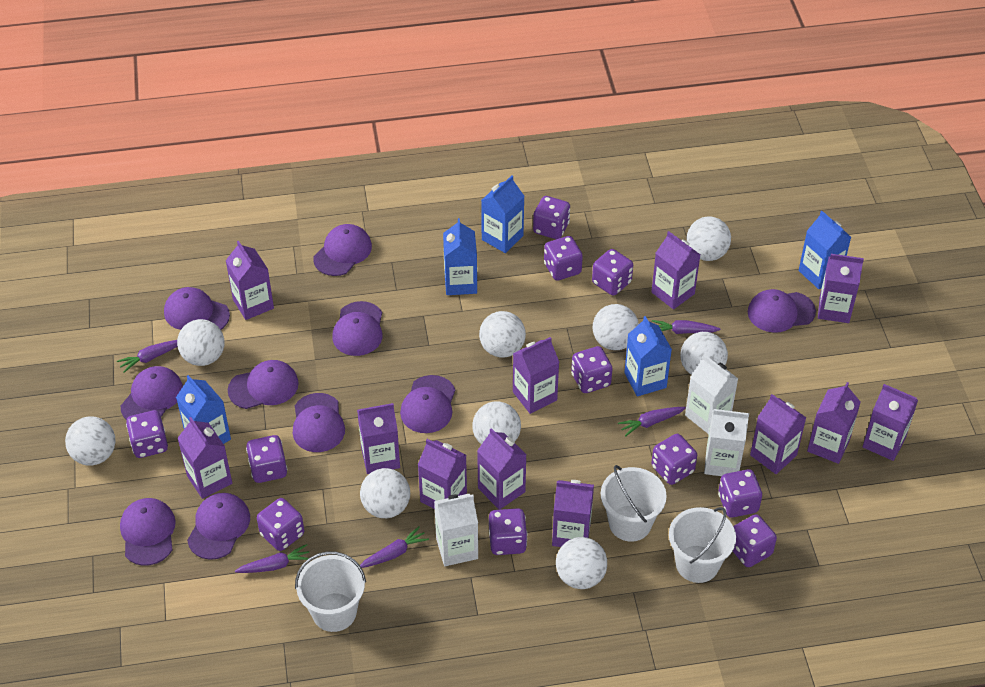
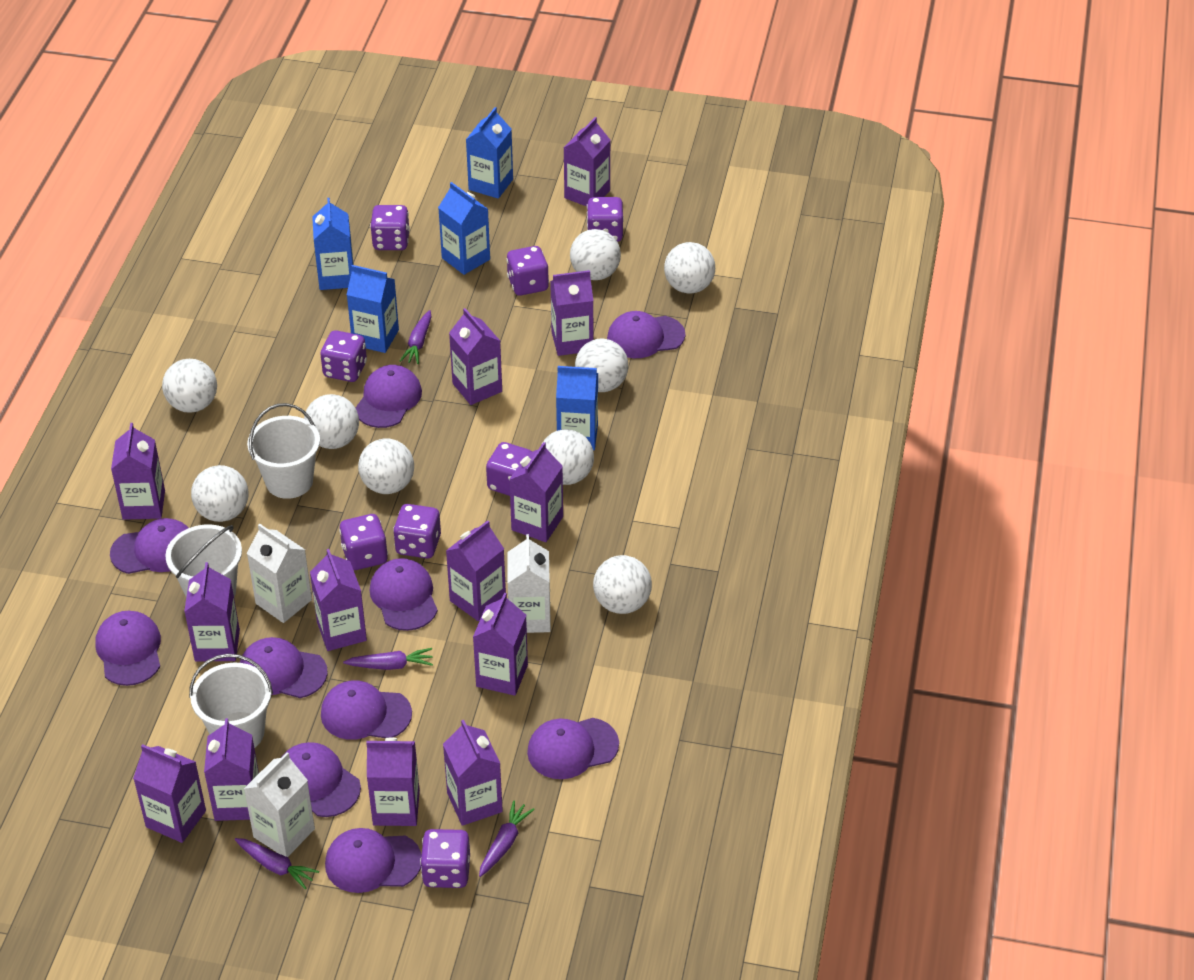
purple carrot: [117,340,178,373] [235,544,309,573] [360,526,429,568] [618,407,686,436] [652,320,720,334] = 5 -> [235,838,319,889] [343,648,433,670] [400,310,432,364] [479,801,535,877] = 4
purple carton: [177,417,232,499] [225,241,274,320] [357,403,400,474] [418,439,467,509] [477,428,527,510] [513,337,559,414] [552,480,594,547] [651,231,700,309] [750,394,806,474] [807,382,861,464] [818,254,864,323] [862,384,918,461] = 12 -> [111,423,165,520] [133,744,206,843] [184,562,240,661] [204,718,259,821] [310,549,367,651] [366,738,420,826] [443,720,503,826] [446,520,506,621] [449,308,502,405] [473,593,528,696] [509,442,563,542] [550,270,594,356] [564,117,611,207] = 13
purple dice: [126,410,168,458] [246,435,287,483] [257,498,304,551] [489,508,527,555] [533,196,570,239] [544,236,583,281] [571,346,613,393] [592,249,633,296] [651,434,697,485] [718,469,762,518] [733,514,777,567] = 11 -> [320,330,367,382] [339,514,388,570] [370,205,410,250] [393,504,441,558] [420,829,470,888] [486,442,532,496] [506,246,549,296] [587,197,624,242] = 8

